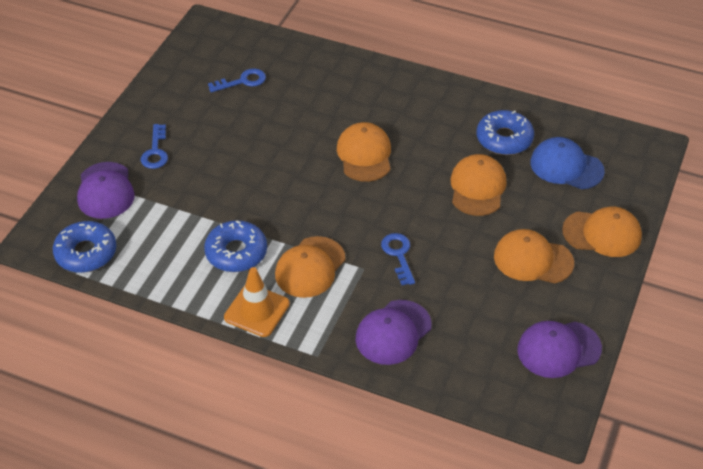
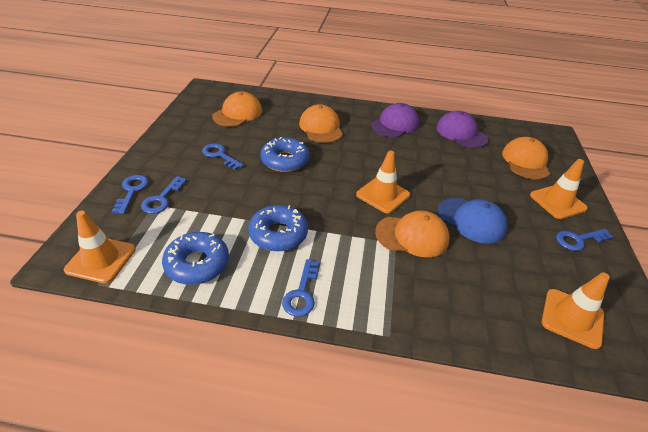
blue key: [141,124,168,169] [208,68,266,93] [381,233,415,285] = 3 -> [112,175,149,214] [141,176,187,214] [202,143,244,170] [282,259,319,317] [556,229,613,251] = 5
orange cap: [275,236,345,298] [337,122,391,182] [450,154,507,216] [494,229,574,283] [562,207,642,257] = 5 -> [212,92,262,127] [299,104,343,143] [375,211,449,257] [502,137,550,180] = 4
orange traffic cone: [224,267,290,337] = 1 -> [64,211,136,284] [356,151,410,214] [530,159,588,219] [542,272,610,349] = 4
purple cap: [77,162,135,219] [355,300,432,365] [517,321,602,378] = 3 -> [371,103,419,138] [436,111,488,148] = 2

